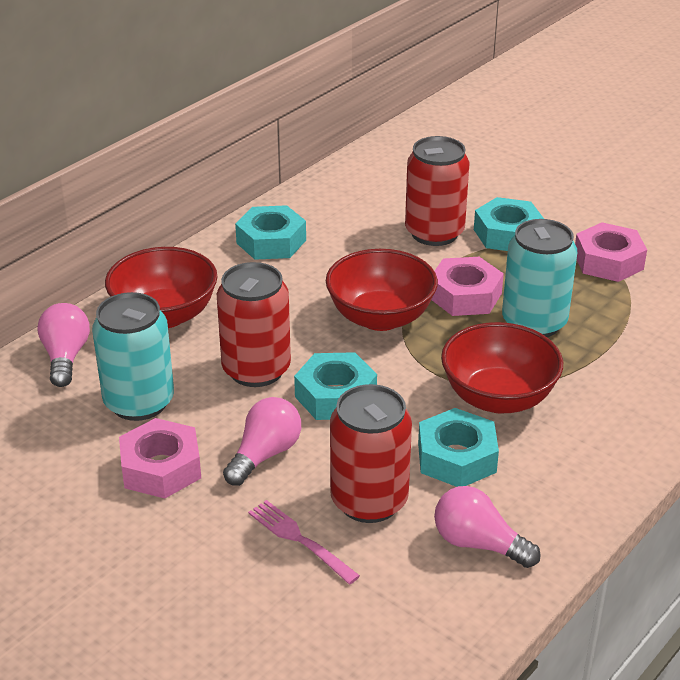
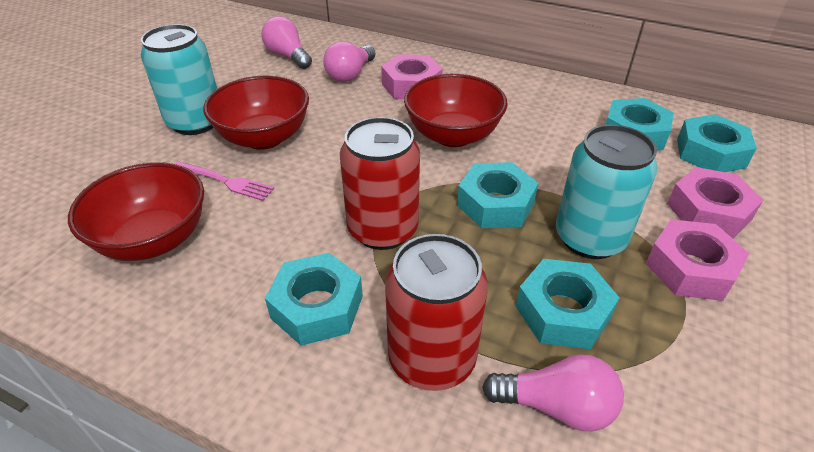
red can: [217,262,291,387] [330,384,412,523] [405,136,470,246] = 3 -> [340,117,420,250] [385,234,488,391] = 2
turquoise nut: [235,205,306,260] [294,352,377,420] [418,408,499,487] [474,197,544,251] = 4 -> [265,253,363,346] [457,162,538,228] [516,259,620,349] [605,98,674,151] [677,114,757,172] = 5

